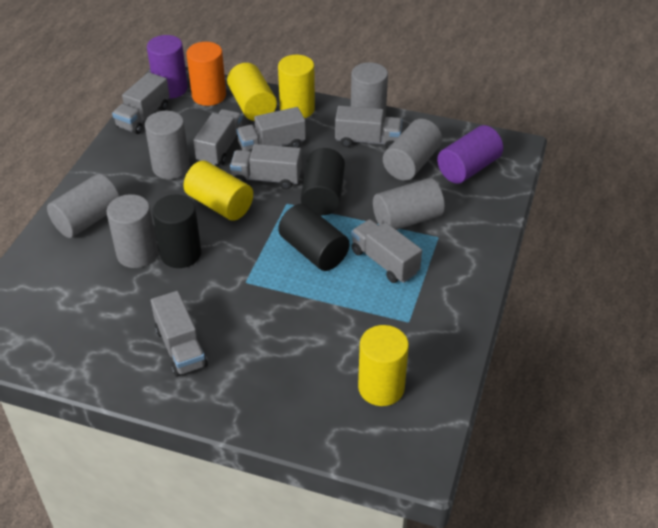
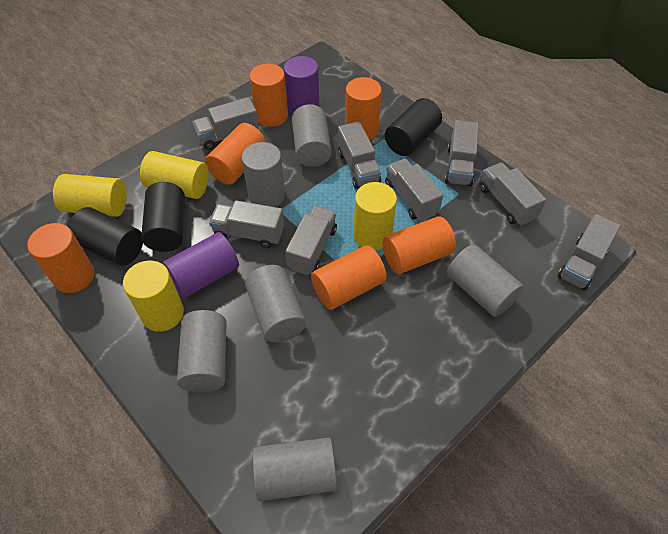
grey truck: [112,72,169,134] [151,291,208,377] [193,109,242,166] [230,144,302,189] [236,107,306,152] [335,106,402,149] [351,219,422,283] = 7 -> [192,97,259,150] [209,200,284,248] [285,206,337,275] [338,122,381,189] [385,158,443,221] [445,120,478,186] [480,163,546,226] [557,214,620,291] = 8
orange cylinder: [187,42,226,106] = 1 -> [27,223,95,293] [205,123,266,185] [249,64,288,127] [311,245,387,310] [345,77,382,140] [382,216,456,274] = 6

